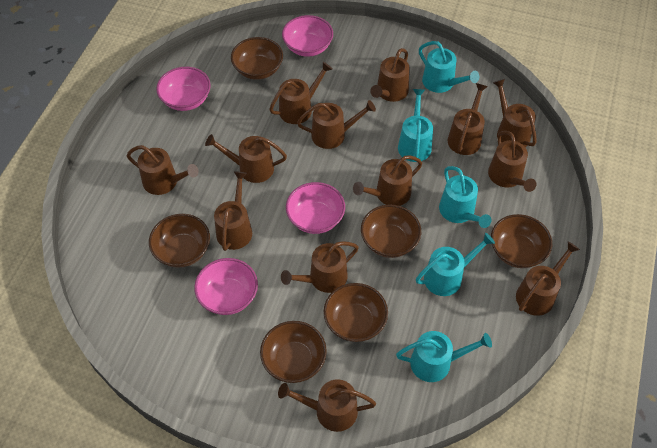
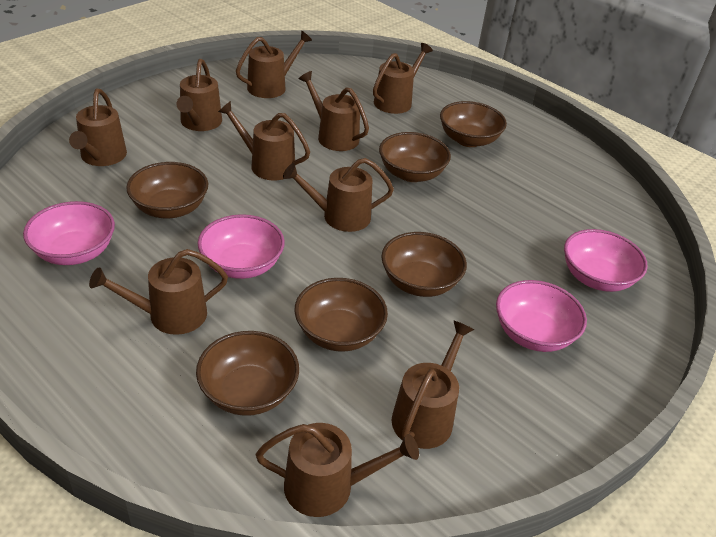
brown watering can: [127,145,198,195] [205,134,287,183] [214,171,252,251] [269,62,332,124] [278,379,376,432] [281,241,359,293] [297,100,376,149] [353,155,422,206] [370,48,410,102] [448,83,488,155] [488,131,536,192] [493,79,536,147] [516,241,580,316] = 13 -> [69,89,127,166] [89,249,228,335] [176,59,222,131] [218,101,310,180] [236,31,312,98] [256,423,419,517] [283,158,394,232] [299,71,369,151] [373,43,433,114] [392,320,474,449] = 10
turquoise watering can: [396,331,492,382] [398,89,433,162] [416,233,495,296] [419,41,479,93] [439,166,492,228] = 5 -> none = 0

